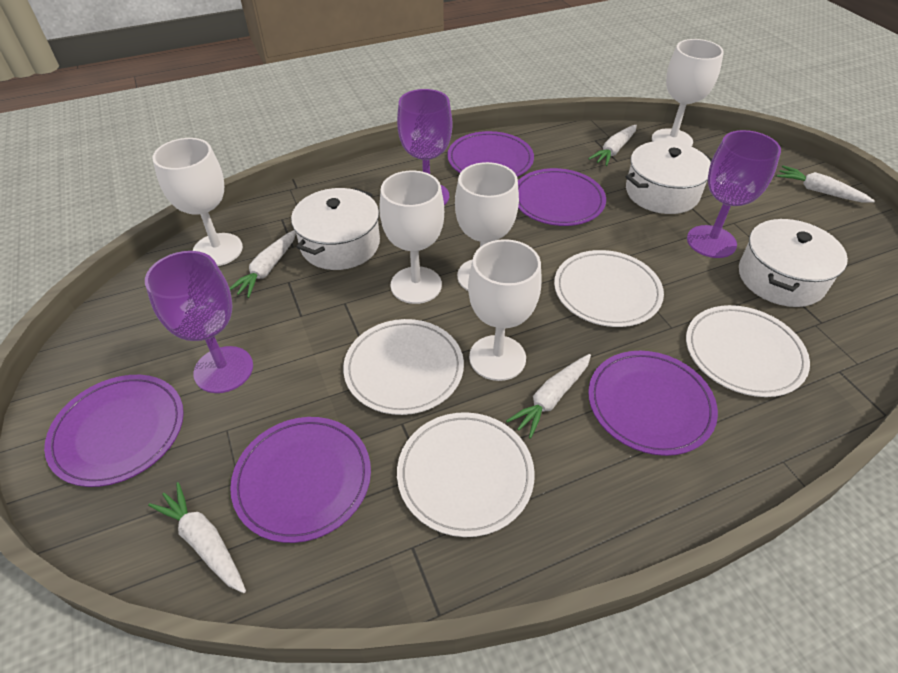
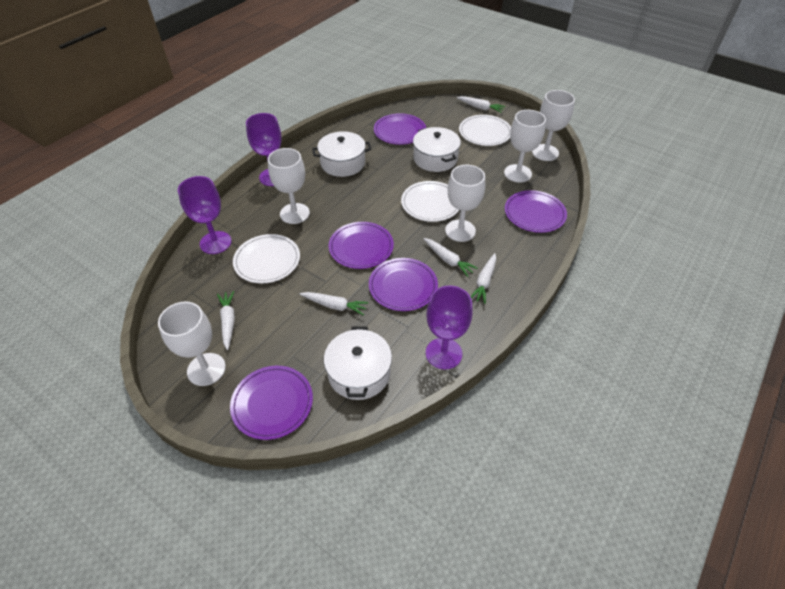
white plate: [343,319,464,415] [397,412,535,537] [554,250,664,327] [686,305,810,397] = 4 -> [233,234,300,284] [401,181,459,222] [459,115,511,146] = 3

